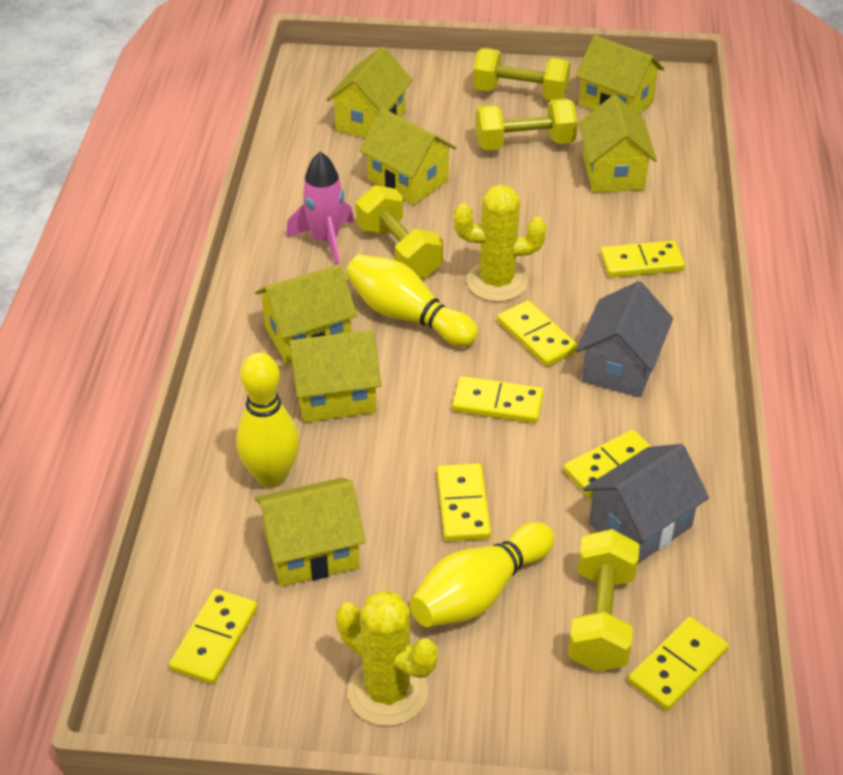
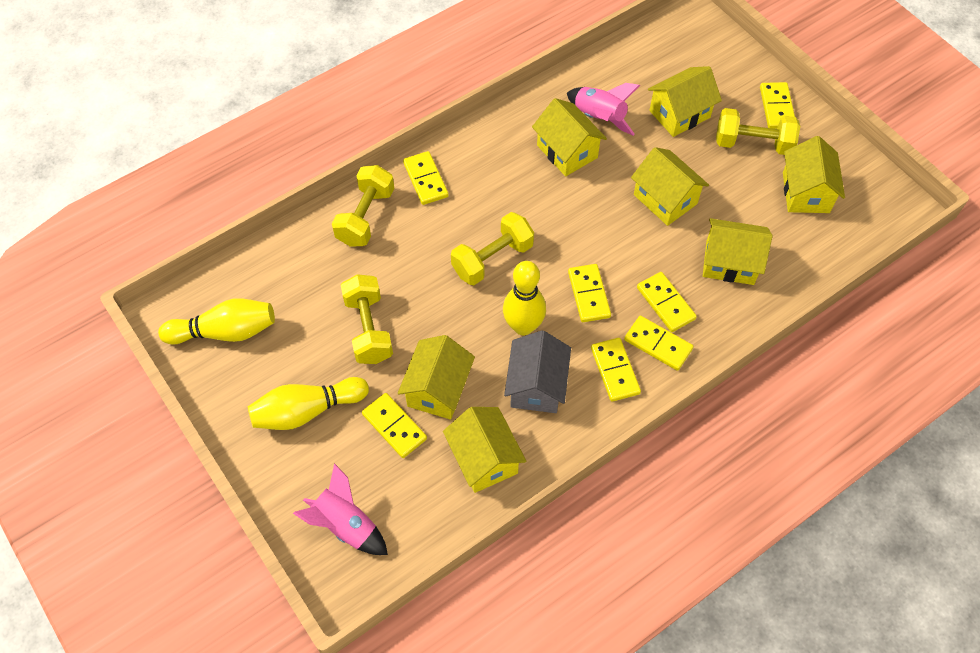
grey house: [576,281,673,397] [583,444,709,563] = 2 -> [504,330,571,413] = 1
pink rocket: [286,151,354,265] = 1 -> [293,463,388,555] [567,83,640,136] = 2
yellow cactus: [336,590,438,726] [454,184,546,302] = 2 -> none = 0

